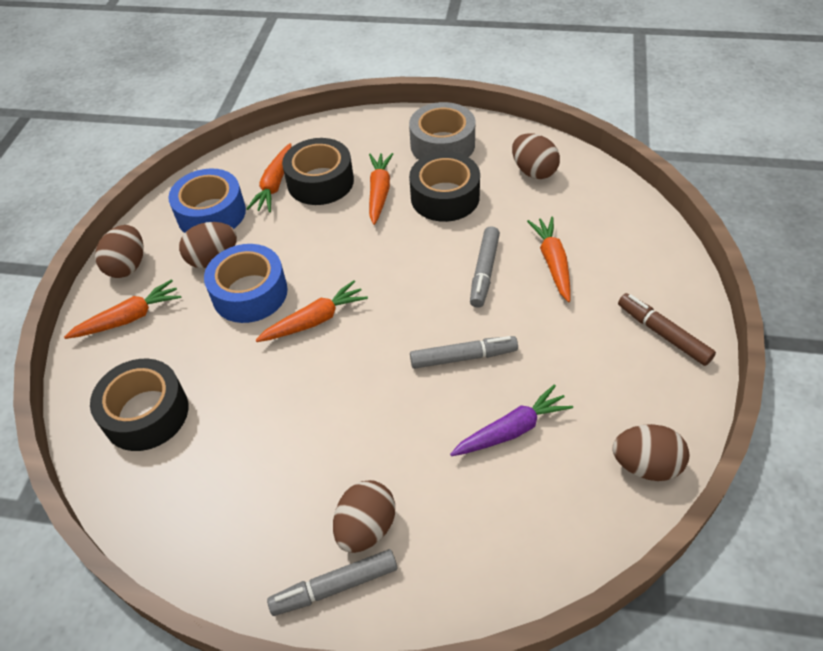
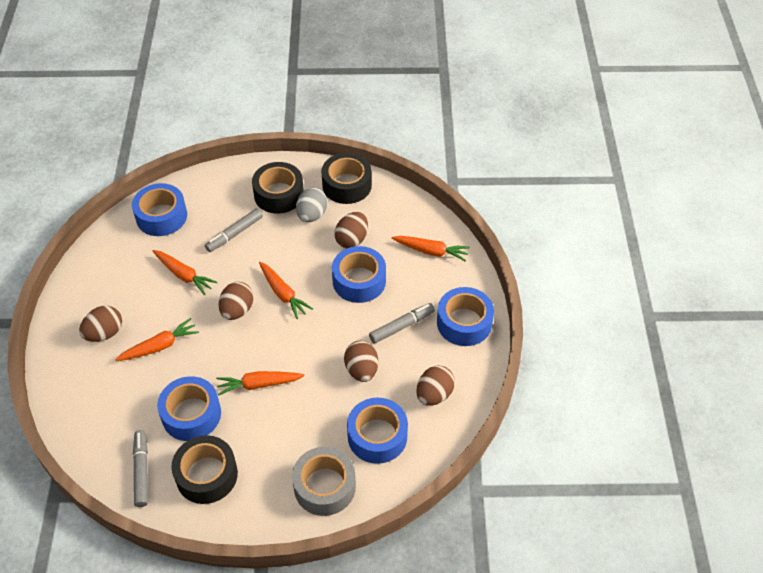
blue tape: [168,169,246,233] [204,244,288,323] = 2 -> [132,183,187,236] [157,376,221,441] [332,246,386,303] [347,398,408,464] [437,287,494,346] = 5
brown marker: [618,293,716,366] = 1 -> none = 0
grey egg: none = 0 -> [296,187,327,222] = 1
purple carrot: [450,384,573,456] = 1 -> none = 0

